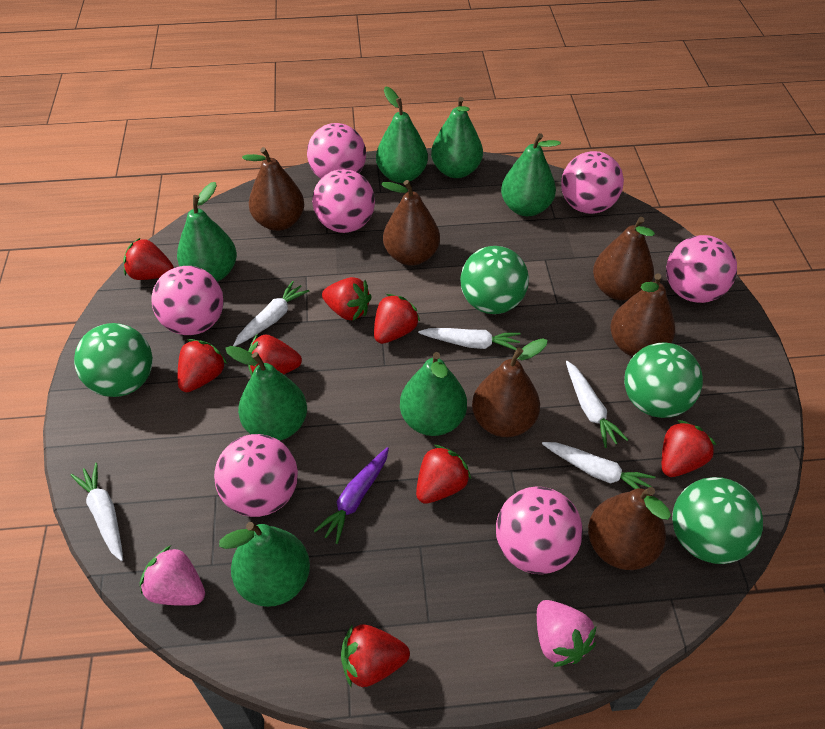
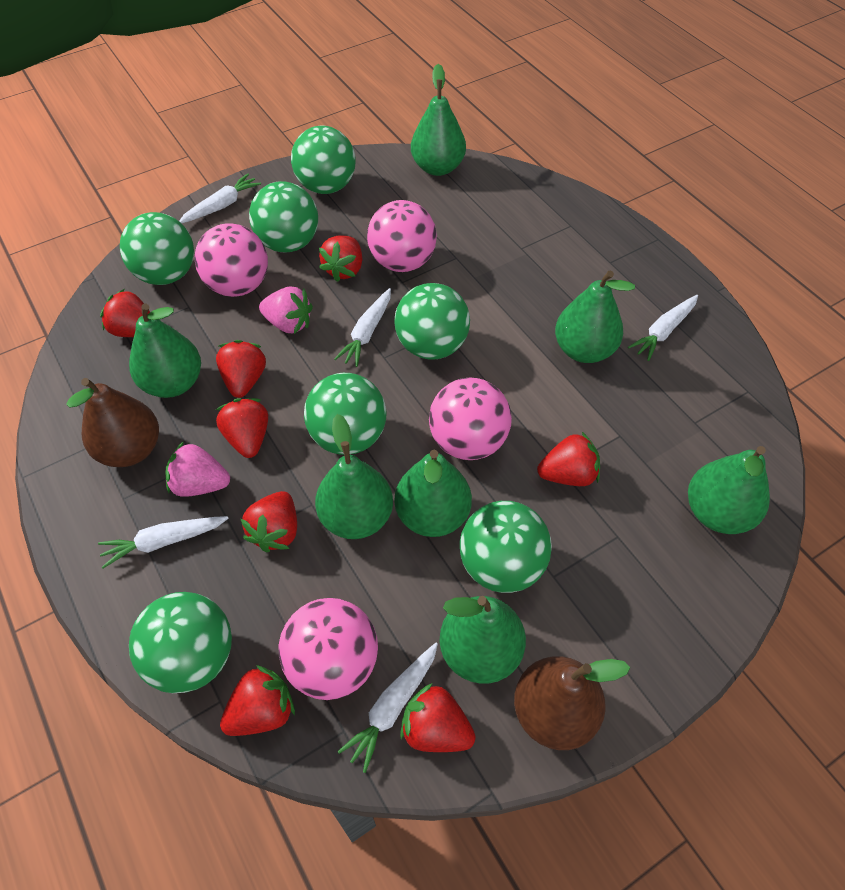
brown pear: [242,147,304,231] [381,180,440,266] [472,338,548,437] [588,487,671,570] [593,217,655,300] [610,273,675,357] = 6 -> [67,378,159,467] [514,656,631,750] = 2
green ball: [74,323,153,397] [460,246,529,314] [624,343,703,418] [672,477,763,564] = 4 -> [120,212,194,285] [129,592,232,693] [249,181,318,252] [291,126,356,194] [304,373,387,455] [394,283,470,360] [460,501,552,593] = 7
pink ball: [151,266,224,335] [214,434,298,517] [307,123,366,179] [312,169,375,233] [496,487,583,574] [561,151,624,214] [666,235,737,303] = 7 -> [194,223,268,297] [279,598,378,700] [367,200,437,272] [429,378,512,460] = 4
purple carrot: [314,447,389,544] = 1 -> none = 0

